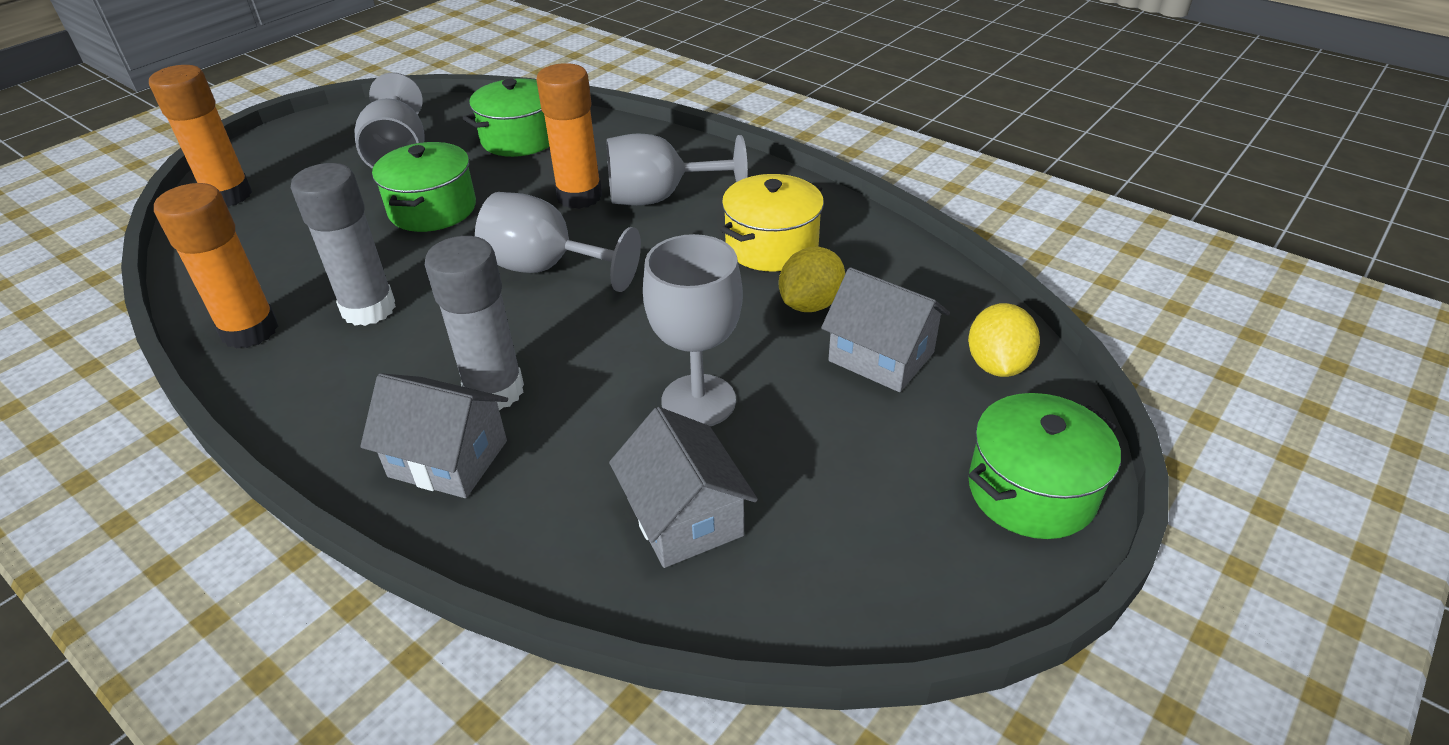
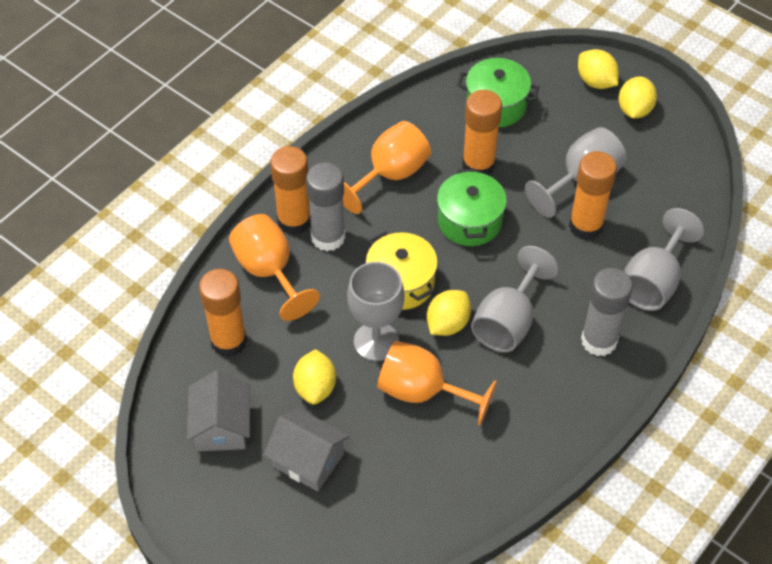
green pot: [372,142,476,232] [463,78,550,157] [968,393,1121,539] = 3 -> [437,169,507,246] [457,58,539,127] = 2
grey house: [360,373,508,498] [609,407,758,568] [821,267,950,392] = 3 -> [187,370,250,451] [264,408,350,491] = 2
orange glue stick: [149,65,252,207] [154,183,278,349] [536,63,602,209] = 3 -> [199,269,247,357] [270,146,311,235] [462,90,502,175] [569,151,617,240] = 4
orange goblet: none = 0 -> [229,214,320,321] [343,121,431,214] [377,341,497,425] = 3
yellow lemon: [779,247,845,312] [968,303,1040,377] = 2 -> [293,349,336,405] [427,290,471,336] [578,49,619,89] [619,76,657,118] = 4

